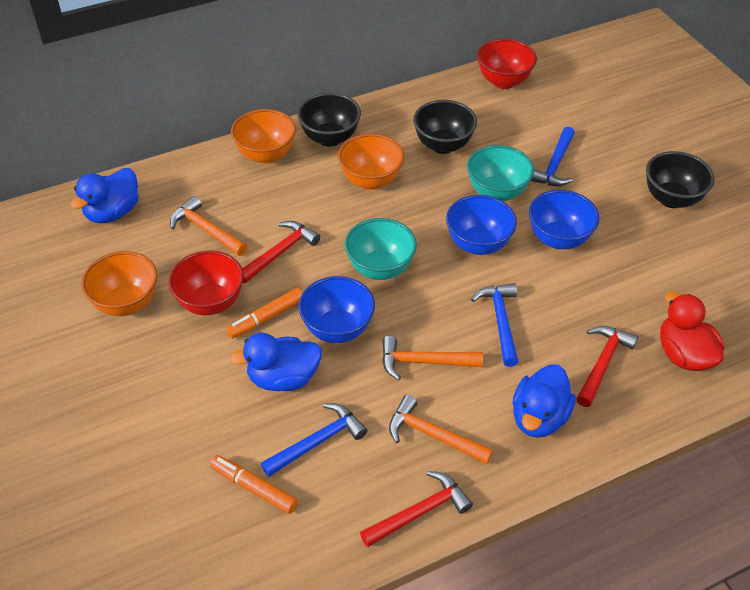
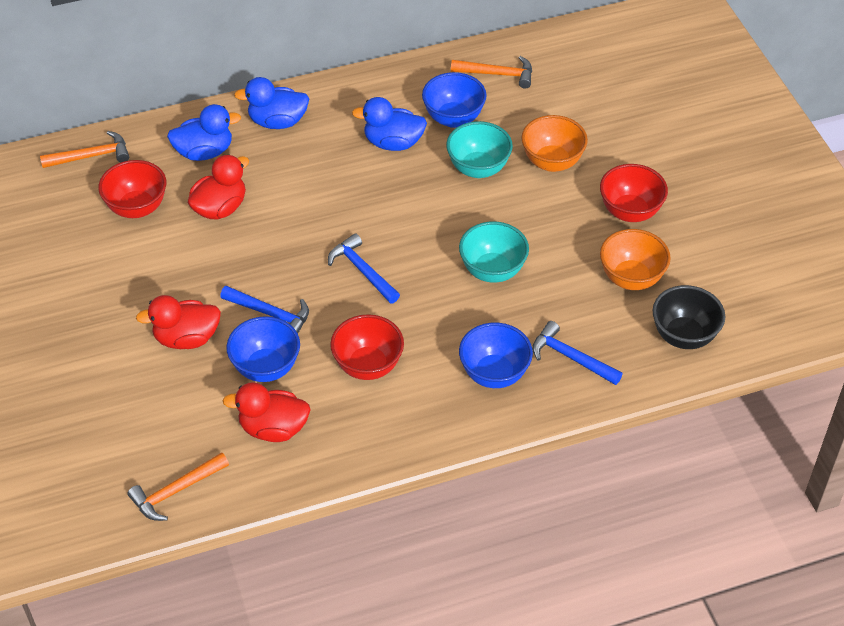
black bowl: [297,93,361,147] [413,100,477,154] [646,151,715,208] = 3 -> [652,285,725,349] = 1
orange bowl: [81,251,157,316] [231,109,296,164] [338,134,404,190] = 3 -> [521,115,588,172] [600,229,671,290] = 2
orange marker: [210,455,298,514] [226,288,302,339] = 2 -> none = 0
red bowl: [168,251,244,315] [477,38,537,89] = 2 -> [98,160,166,218] [330,314,404,380] [600,164,668,222] = 3
red duck: [660,292,724,371] = 1 -> [136,295,221,349] [188,154,249,220] [222,382,310,442] = 3
red hammer: [242,221,320,283] [360,471,473,547] [576,326,638,407] = 3 -> none = 0

